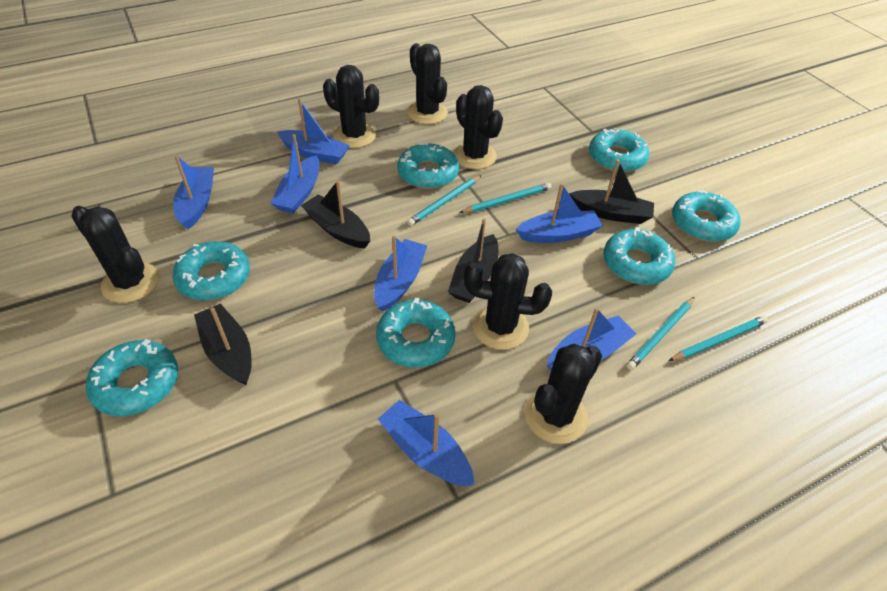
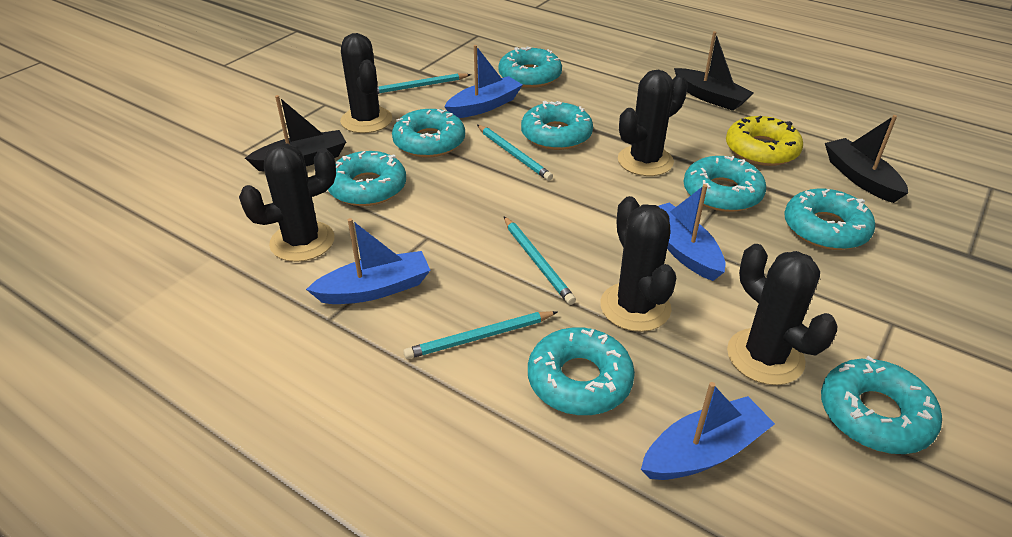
black boat: [194,303,252,385] [301,180,370,248] [448,218,498,303] [569,159,654,224] = 4 -> [245,95,346,172] [674,31,754,111] [825,115,908,203] = 3
black cactus: [71,206,159,303] [323,65,379,148] [407,43,448,124] [453,85,503,169] [464,253,552,350] [525,344,602,444] = 6 -> [239,143,336,262] [340,33,392,133] [600,196,676,332] [618,70,688,176] [727,244,838,385] = 5
blue boat: [173,155,214,229] [270,134,320,213] [277,99,350,165] [374,236,427,312] [378,400,475,486] [516,183,603,243] [547,307,636,371] = 7 -> [306,218,431,304] [444,45,523,118] [641,382,775,480] [658,184,725,281] = 4
turquoise donut: [86,339,178,416] [172,241,250,301] [376,298,455,368] [397,142,459,189] [589,129,649,172] [604,227,675,285] [672,190,741,242] = 7 -> [328,151,406,206] [392,109,465,157] [498,47,562,88] [521,101,593,150] [528,327,635,415] [683,156,766,212] [784,189,875,250] [821,356,942,454] = 8
yellow donut: none = 0 -> [726,116,803,166] = 1

